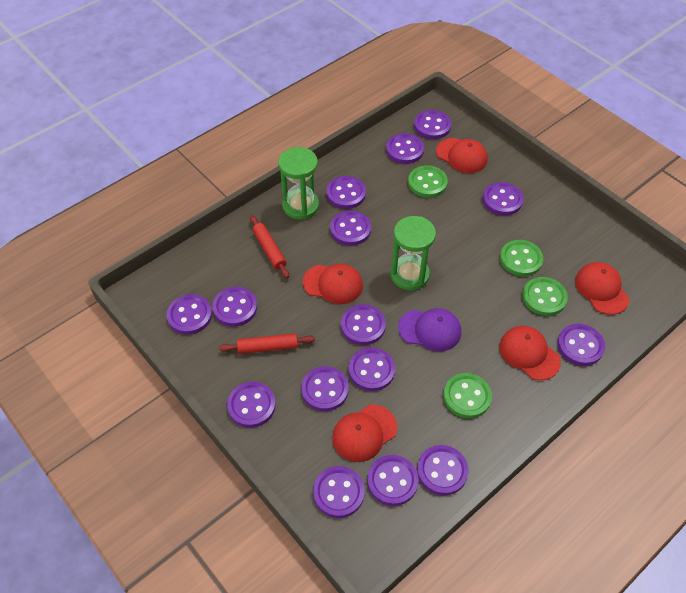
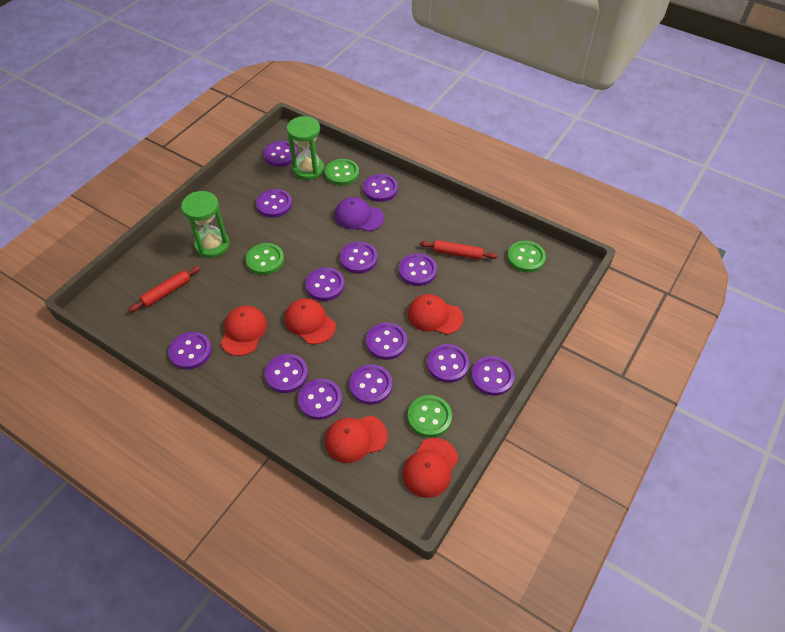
purple button: [167,294,212,334] [212,287,257,327] [227,382,276,428] [301,366,349,411] [313,466,365,518] [326,176,366,209] [330,211,371,246] [341,304,386,345] [349,347,395,391] [367,455,419,506] [386,133,424,164] [414,110,451,139] [417,445,468,495] [483,182,524,215] [557,324,605,366] = 15 -> [168,332,212,370] [256,189,292,218] [263,141,297,167] [265,354,308,393] [298,379,342,420] [305,267,345,301] [340,242,378,274] [349,364,393,405] [363,174,398,202] [366,323,407,360] [399,253,437,286] [427,344,470,383] [471,356,515,396] = 13

